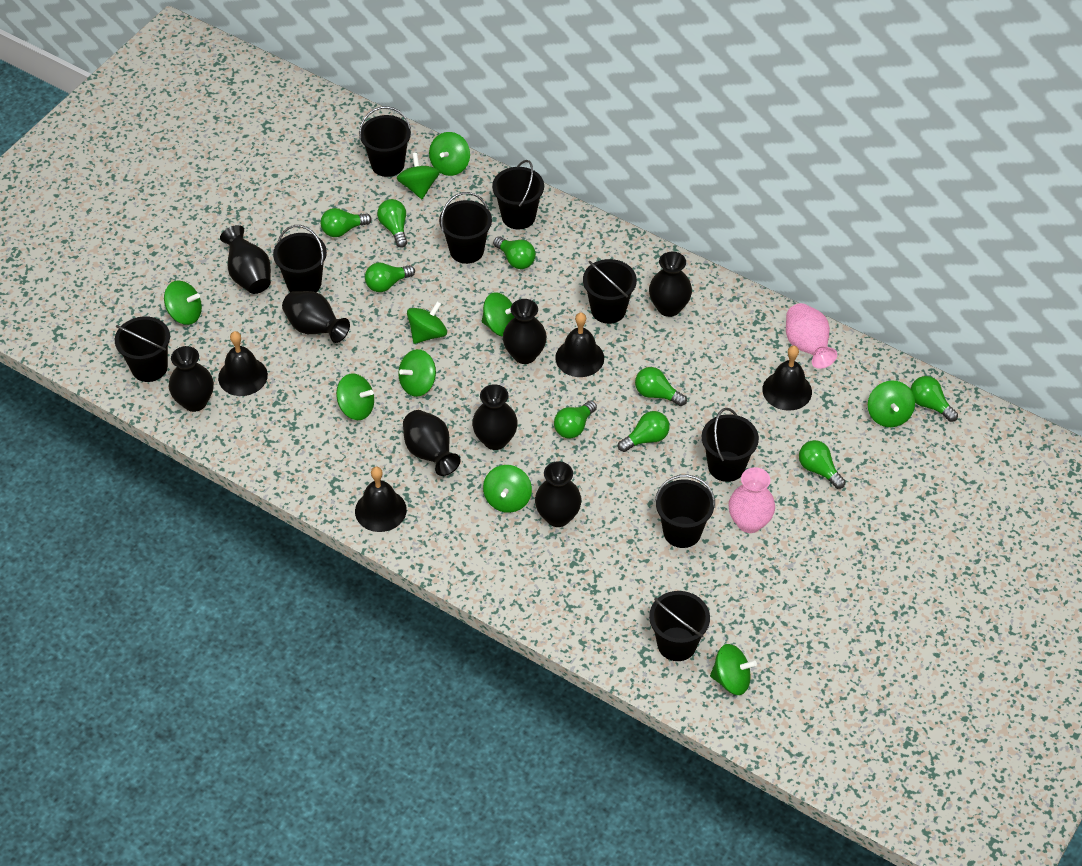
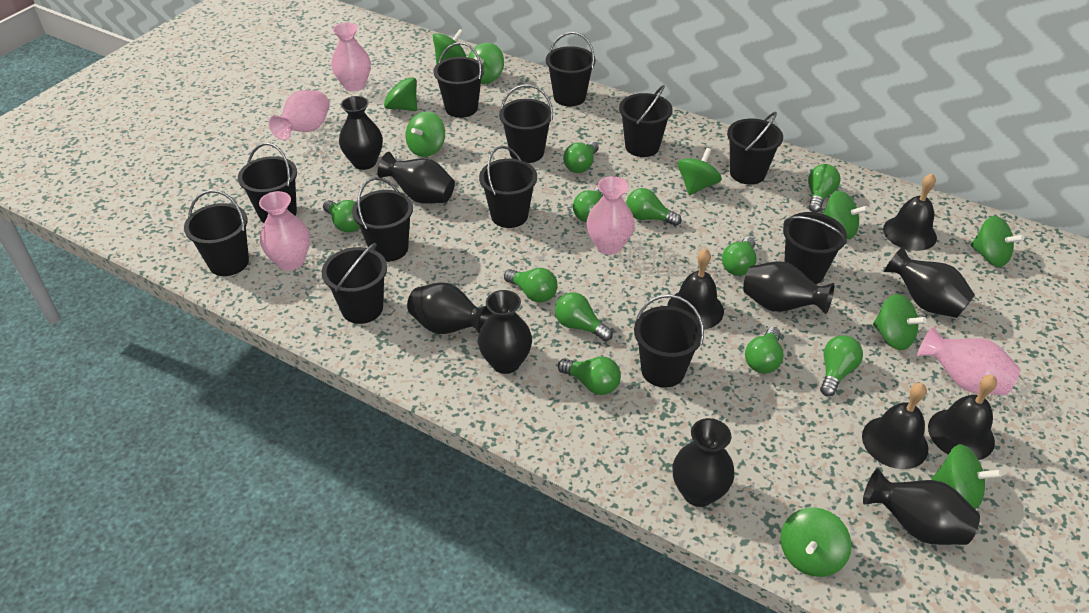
black bucket: [115,316,170,382] [273,225,327,292] [359,106,411,177] [439,192,492,264] [492,160,544,229] [583,259,637,324] [649,591,710,661] [655,475,715,548] [702,408,759,482] = 9 -> [184,190,249,276] [238,143,297,223] [322,243,387,324] [352,177,413,262] [433,42,484,118] [479,146,537,228] [499,84,553,163] [546,32,595,106] [619,85,673,157] [634,294,704,388] [727,112,783,185] [783,212,847,284] = 12
green light bulb: [321,208,372,237] [365,263,415,292] [377,199,407,248] [493,237,536,269] [554,401,597,439] [618,411,670,452] [635,367,687,406] [799,440,846,489] [911,376,958,422] = 9 -> [323,200,360,232] [504,268,557,303] [555,293,613,341] [558,356,621,395] [563,141,599,173] [573,187,603,222] [626,188,681,226] [722,237,756,276] [745,327,783,373] [808,164,841,213] [820,335,863,396] = 11
pink vase: [728,467,775,533] [786,303,837,369] = 2 -> [259,191,310,271] [269,90,330,140] [331,22,371,92] [587,176,635,255] [917,326,1021,395] = 5

